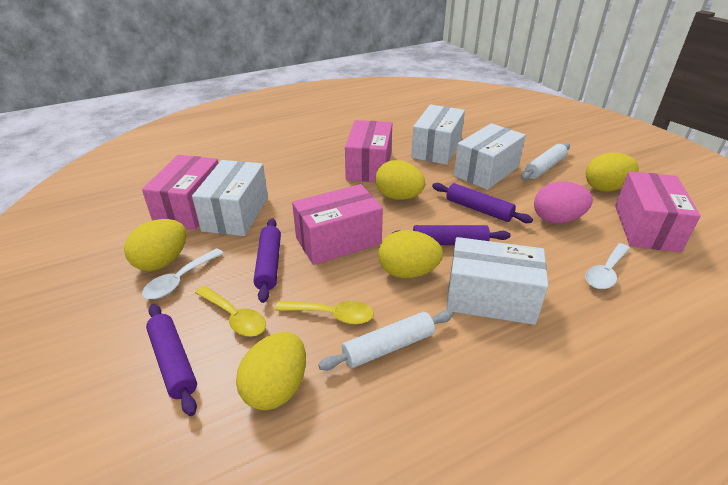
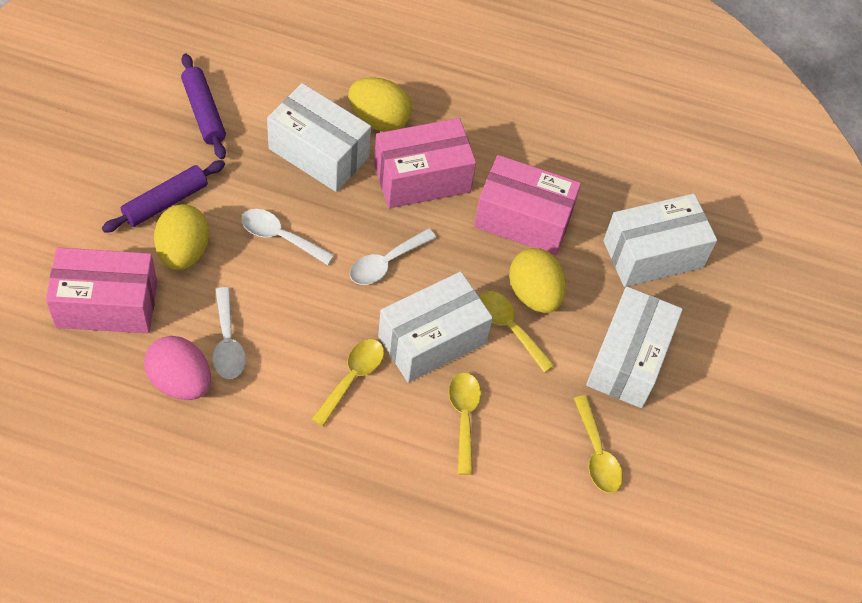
pink box: [142,155,218,230] [292,184,383,265] [345,120,392,182] [615,171,701,252] = 4 -> [46,247,157,333] [374,118,476,208] [474,155,581,255] = 3
purple rolling pin: [146,304,197,416] [254,218,281,303] [391,225,511,245] [432,183,533,223] = 4 -> [102,160,225,233] [181,53,226,159] = 2
white rolling pin: [318,310,453,370] [521,143,570,180] = 2 -> none = 0
white spoon: [142,248,223,299] [585,243,630,289] = 2 -> [213,287,246,379] [241,209,334,265] [350,228,436,285] = 3
yellow egg: [124,219,186,271] [236,332,306,410] [375,160,425,200] [378,230,443,278] [586,153,639,192] = 5 -> [154,204,209,270] [348,77,412,132] [509,248,566,313] = 3
yellow spoon: [195,286,266,337] [275,301,374,324] = 2 -> [312,339,384,427] [449,373,481,475] [479,291,554,373] [574,395,623,493] = 4

